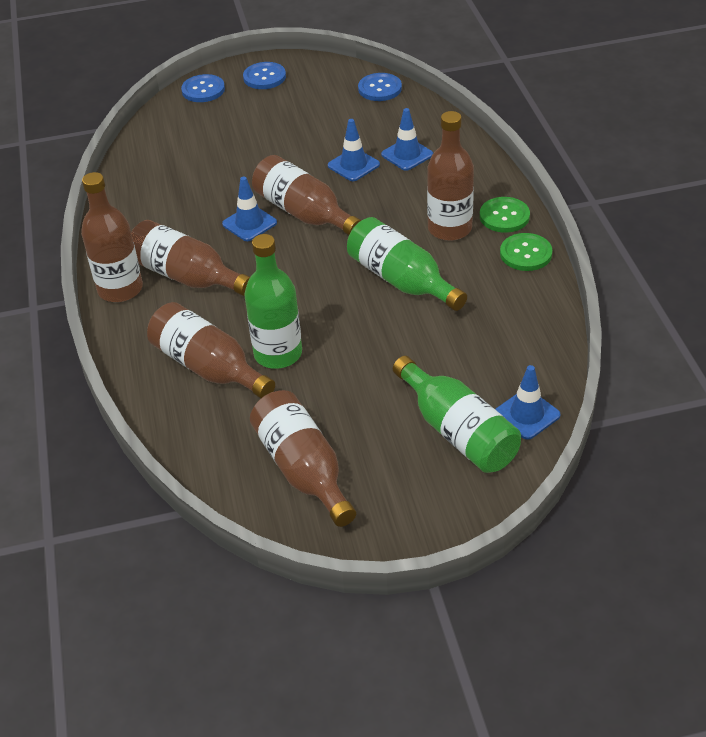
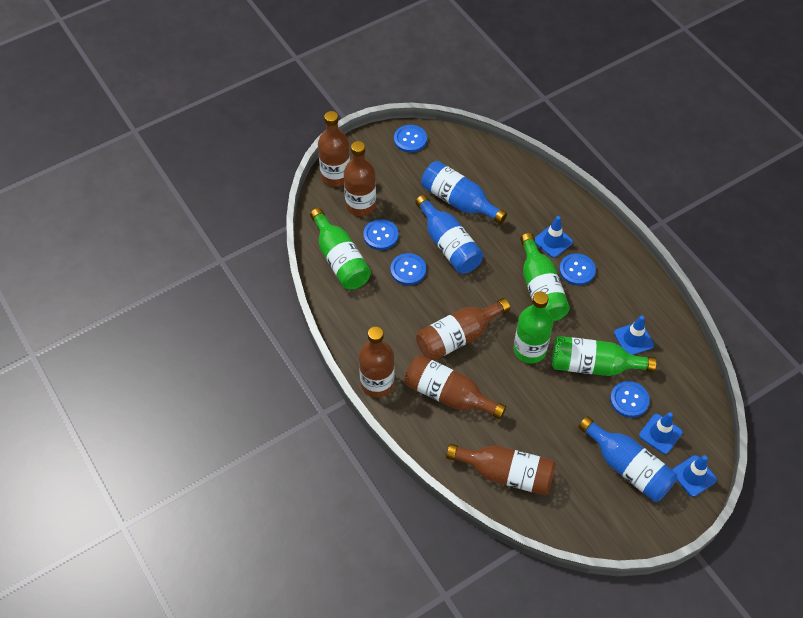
blue bottle: none = 0 -> [415,195,483,273] [421,161,507,224] [579,416,677,502] = 3
blue button: [181,74,225,102] [243,62,286,89] [358,73,402,101] = 3 -> [363,219,399,250] [390,253,426,285] [394,125,427,153] [559,254,596,286] [610,381,650,418] = 5
green bottle: [244,234,302,369] [347,217,467,311] [393,356,521,473] = 3 -> [310,208,371,289] [514,291,553,364] [520,233,570,322] [552,336,656,376] = 4
green button: [480,197,530,233] [500,233,552,271] = 2 -> none = 0

